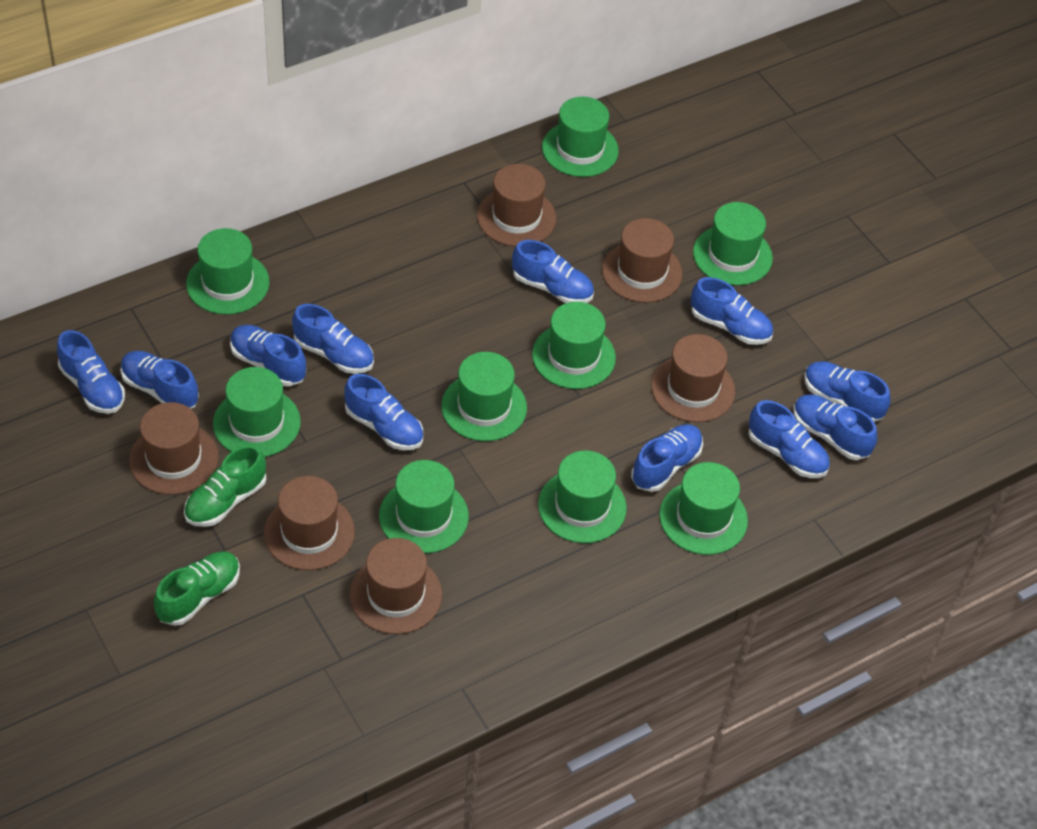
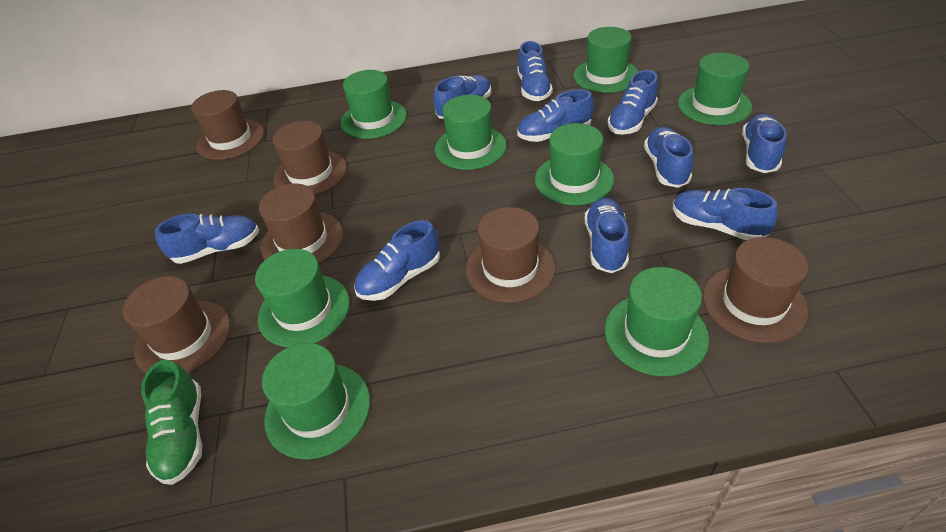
blue shoe: [57,330,125,414] [121,351,199,409] [230,325,306,386] [292,304,374,374] [344,374,423,450] [512,240,594,303] [631,424,703,492] [691,277,773,345] [748,400,830,478] [794,394,877,460] [804,361,891,422] = 11 -> [155,214,259,264] [354,220,440,301] [433,75,491,119] [517,41,553,101] [517,89,594,142] [585,198,629,273] [608,70,658,135] [644,127,693,188] [673,188,778,240] [742,114,787,173] = 10
green hat: [186,228,269,315] [213,367,301,457] [379,460,469,553] [441,352,527,441] [532,302,616,389] [538,450,627,543] [542,97,619,177] [659,462,748,555] [693,202,773,285] = 9 -> [255,249,350,347] [262,343,370,460] [341,70,407,139] [435,95,507,170] [535,123,614,205] [574,27,638,93] [605,267,709,376] [678,53,752,125] = 8
green shoe: [154,551,240,626] [184,445,266,527] = 2 -> [141,360,202,485] = 1

